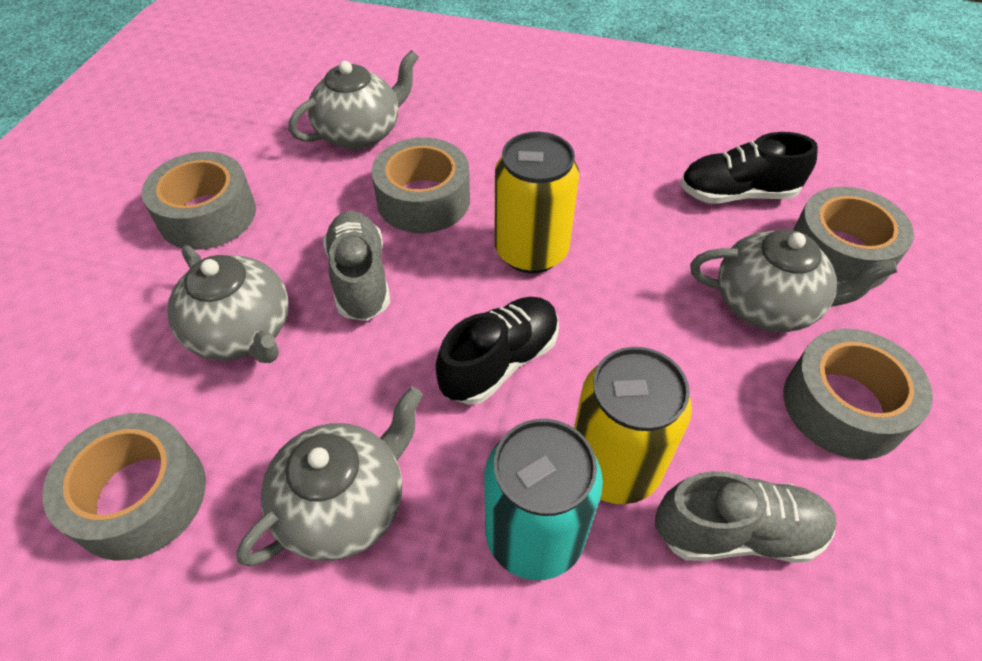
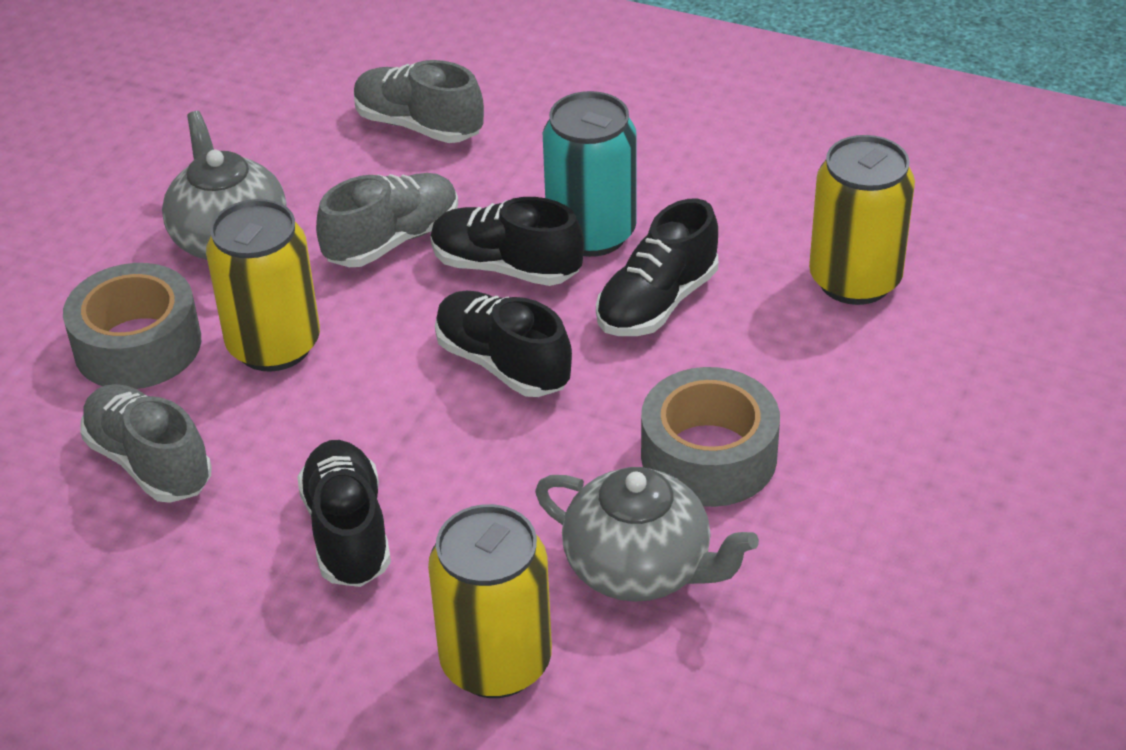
black shoe: [436,297,559,405] [680,132,818,203] = 2 -> [297,440,391,587] [431,197,584,286] [435,290,572,397] [596,199,718,336] = 4
grey shoe: [323,211,390,321] [655,471,837,563] = 2 -> [80,384,211,503] [316,173,458,267] [354,60,484,143] = 3
grey tape: [42,413,206,561] [142,152,256,250] [371,138,470,233] [784,329,933,459] [793,187,914,289] = 5 -> [63,263,201,389] [641,367,780,507] = 2
grey teapot: [167,245,289,363] [236,387,423,566] [288,50,419,150] [690,230,898,332] = 4 -> [162,111,286,260] [535,467,759,602] = 2
yellow can: [495,132,579,273] [574,347,692,504] = 2 -> [206,199,320,372] [428,504,552,698] [809,135,915,305] = 3

